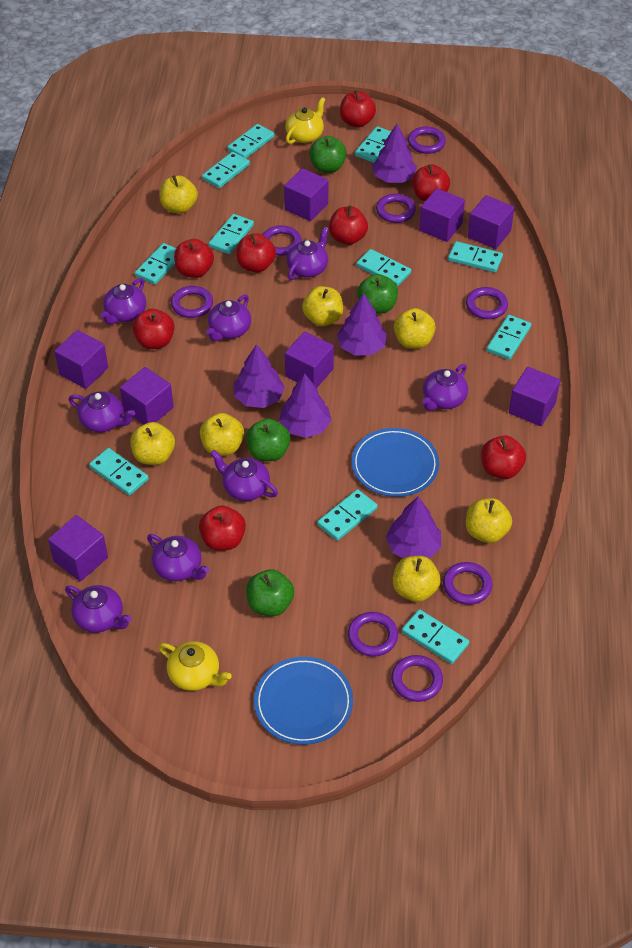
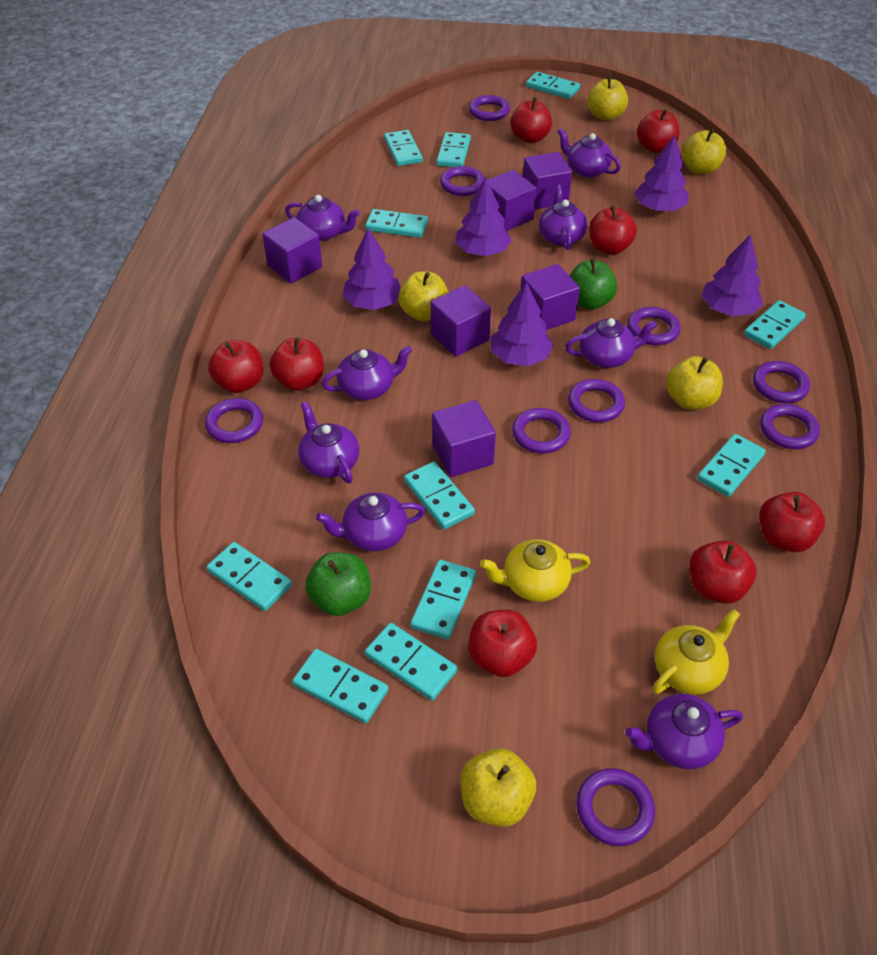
blue plate: [254,657,353,745] [352,428,439,497] = 2 -> none = 0
green apple: [246,418,290,461] [246,569,294,616] [309,136,347,173] [357,274,398,314] = 4 -> [305,552,371,616] [570,258,617,310] = 2
purple cube: [48,515,108,581] [54,330,108,389] [120,367,174,425] [284,168,328,221] [285,332,334,388] [419,188,465,242] [468,195,514,249] [509,367,560,426] = 8 -> [262,217,322,284] [430,285,491,357] [432,400,496,477] [487,170,536,231] [521,264,580,330] [523,152,572,209] = 6
purple ring: [171,286,213,318] [263,225,302,256] [348,612,398,657] [376,194,416,223] [391,655,443,702] [408,126,446,154] [443,562,492,605] [466,287,508,319] = 8 -> [205,398,263,443] [440,166,484,196] [469,95,510,121] [512,408,571,453] [568,379,625,422] [576,768,655,846] [627,307,681,345] [753,361,810,403] [760,404,820,449] = 9
yellow apple: [130,422,175,465] [159,175,198,214] [200,413,244,456] [302,286,343,326] [393,556,441,602] [394,308,436,349] [466,498,512,543] = 7 -> [398,271,448,321] [461,748,536,827] [587,75,628,121] [666,356,723,410] [682,128,726,174] = 5

